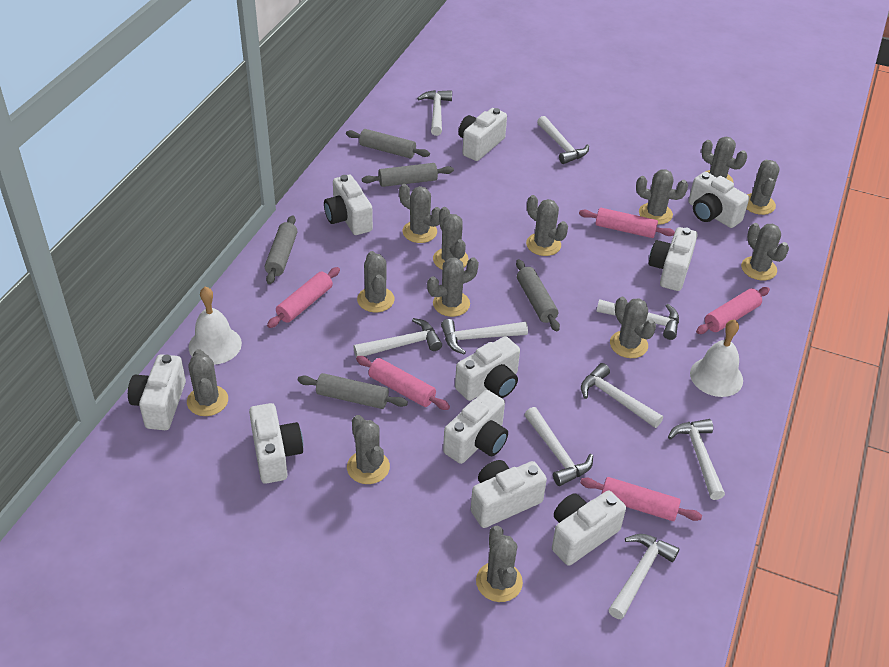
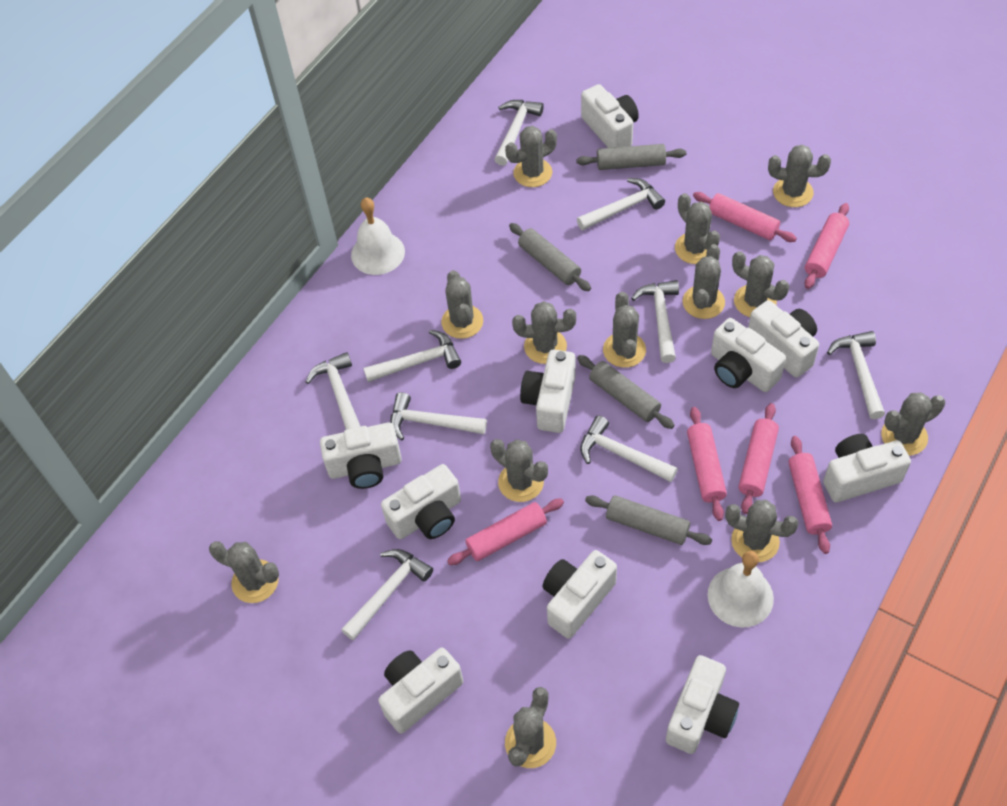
grey rolling pin: [265,215,297,284] [298,373,408,409] [346,129,430,158] [362,163,454,187] [516,259,560,331] = 5 -> [509,223,591,291] [576,144,686,170] [577,355,674,429] [585,495,712,545] = 4
pink rolling pin: [267,267,340,328] [356,356,450,410] [579,208,675,238] [580,477,702,521] [696,287,770,334] = 5 -> [447,499,564,565] [687,407,727,521] [693,192,797,242] [738,403,779,514] [788,436,832,554] [805,203,849,289] = 6

